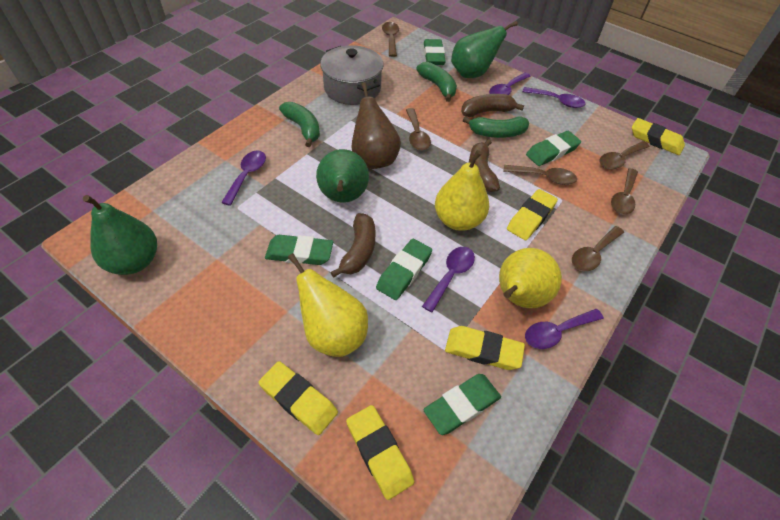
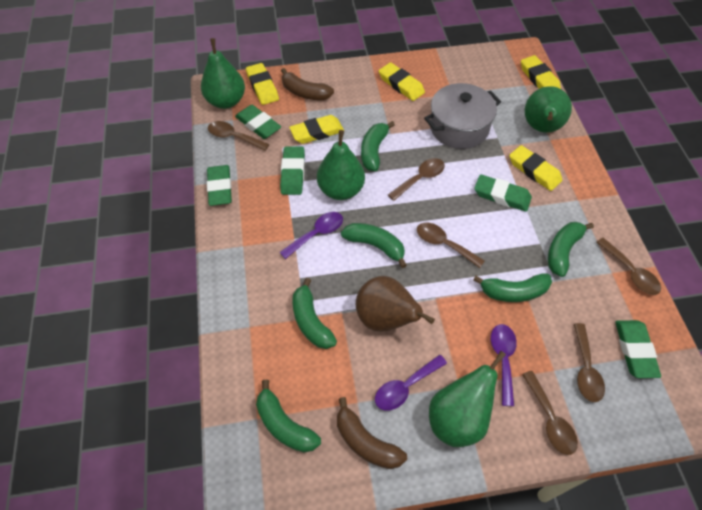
brown banana: [331,213,375,278] [461,94,524,117] [469,139,500,192] = 3 -> [281,68,334,100] [337,397,407,469] = 2
green banana: [279,102,320,147] [416,62,457,102] [463,116,529,138] = 3 -> [256,380,321,453] [292,278,337,349] [341,223,407,268] [361,121,395,171] [473,273,552,302] [548,222,594,277] = 6
green pear: [83,195,157,275] [316,149,369,203] [451,21,518,78] = 3 -> [201,38,245,109] [317,130,365,200] [429,351,506,447] [525,86,572,132] = 4
purple spoon: [221,151,266,206] [422,247,475,313] [489,73,531,95] [522,87,585,108] [525,309,604,349] = 5 -> [279,212,343,259] [375,355,447,410] [491,324,517,406] = 3
yellow pear: [288,253,368,357] [435,150,489,231] [499,248,562,308] = 3 -> none = 0

